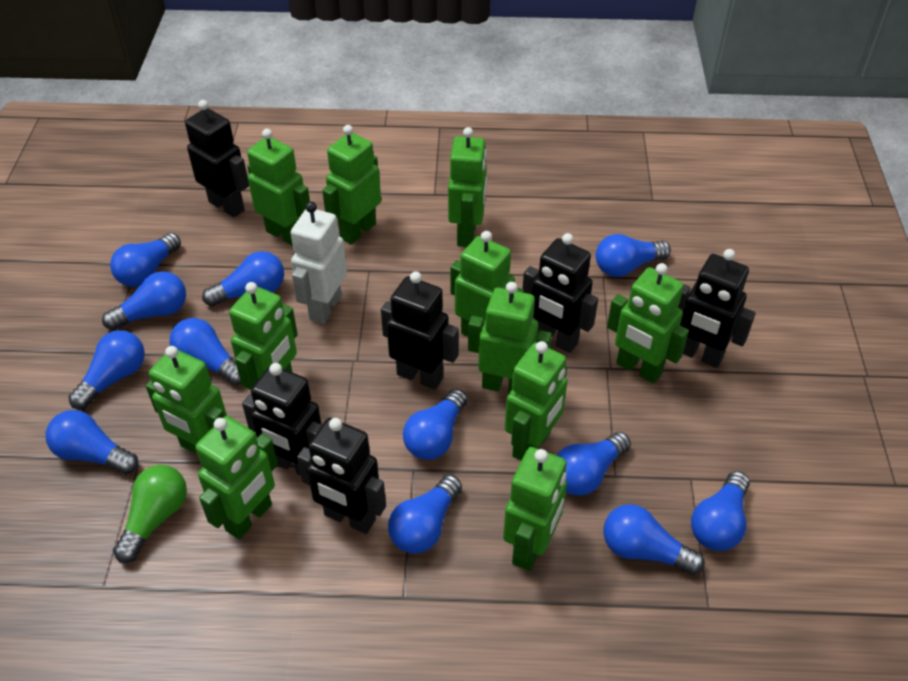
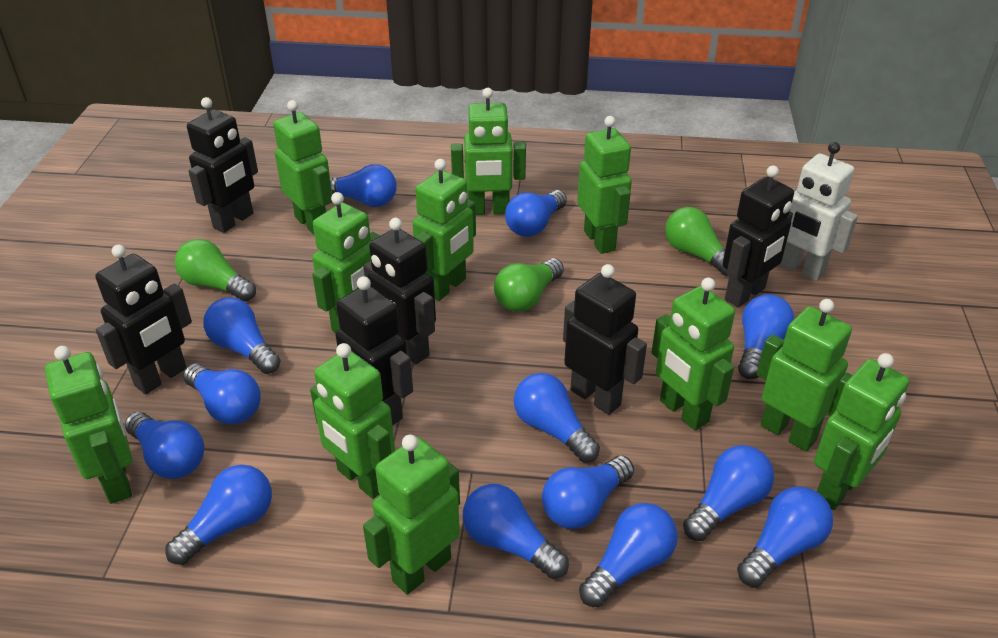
blue light bulb: [45,410,138,474] [68,330,145,409] [102,271,186,330] [110,233,181,287] [169,318,241,385] [202,251,284,307] [388,475,462,554] [403,389,467,460] [557,432,631,496] [596,234,671,277] [603,504,705,575] [691,471,750,551] = 12 -> [125,412,204,479] [166,465,272,565] [183,364,260,424] [204,297,281,374] [330,164,397,207] [463,484,569,579] [505,190,567,237] [514,373,600,463] [542,456,634,529] [579,503,678,607] [683,445,774,541] [737,487,833,587] [738,294,794,379] = 13
green light bulb: [113,465,187,563] = 1 -> [175,239,256,302] [494,258,564,312] [665,207,729,276] = 3

